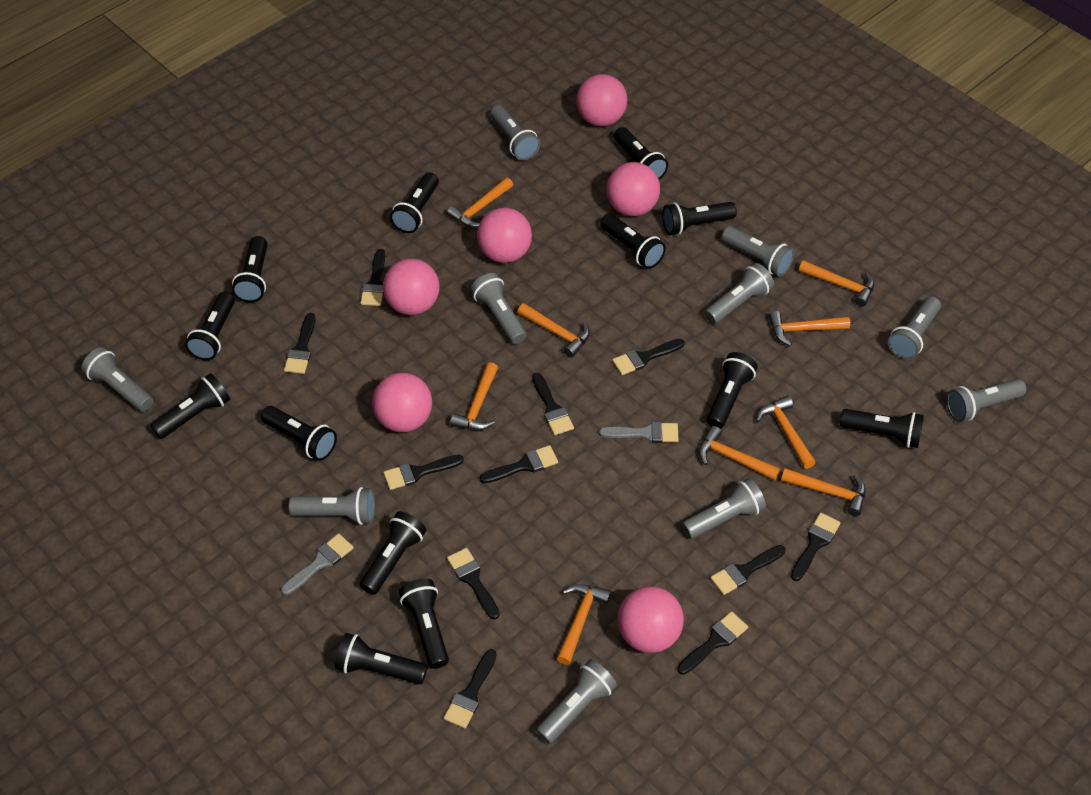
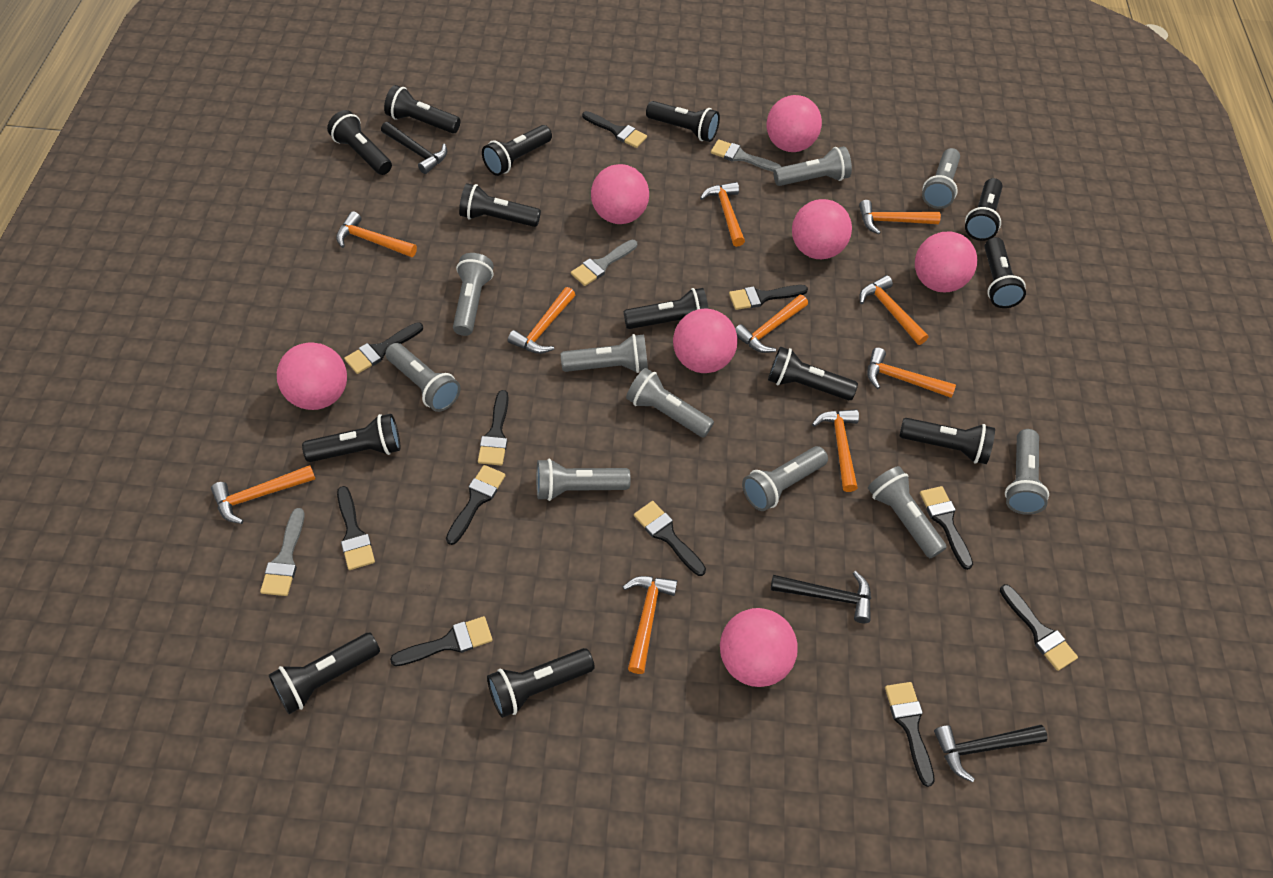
black hammer: none = 0 -> [381,122,447,174] [771,571,871,623] [934,725,1048,782] = 3
grey brush: [281,533,354,595] [599,422,678,443] = 2 -> [260,508,304,596] [571,240,637,286] [711,139,782,172] = 3
orange hammer: [447,177,513,228] [450,362,498,430] [517,303,590,358] [557,584,611,665] [699,426,780,481] [756,396,816,469] [769,311,850,346] [781,468,866,516] [799,260,874,307] = 9 -> [211,465,315,524] [336,211,417,257] [508,287,575,354] [623,576,677,674] [700,182,745,247] [735,295,808,353] [812,409,859,492] [859,200,941,235] [859,275,929,345] [867,348,956,398] = 10
pink ball: [372,373,432,432] [383,259,439,315] [477,208,532,263] [576,74,627,126] [607,162,660,216] [618,586,684,653] = 6 -> [277,342,347,410] [591,164,649,224] [673,309,738,373] [720,608,798,687] [767,95,822,152] [792,199,852,259] [915,232,977,292] = 7

